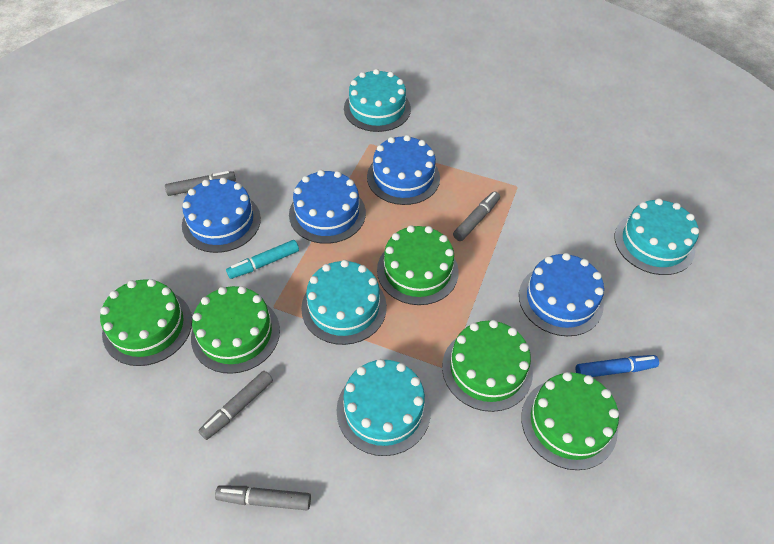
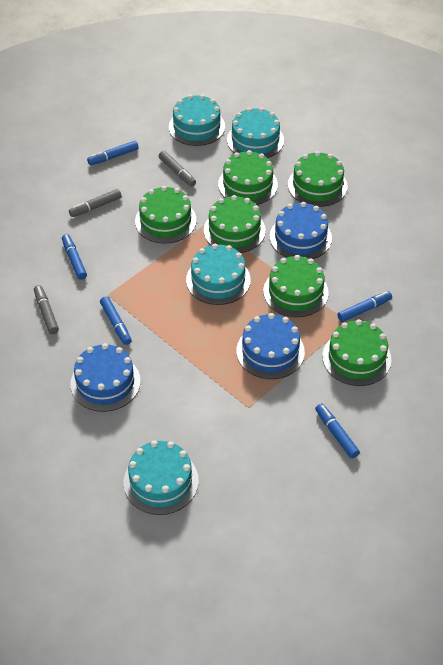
blue cake: [182,177,261,253] [289,170,366,244] [367,135,440,205] [519,253,604,336] = 4 -> [70,343,141,412] [236,313,305,379] [270,202,332,259] = 3
blue marker: [576,355,659,377] = 1 -> [62,234,87,280] [87,141,139,165] [100,296,132,345] [315,403,360,458] [337,291,392,322] = 5
green cake: [100,279,192,366] [191,286,280,374] [377,225,459,305] [442,320,533,412] [521,372,619,470] = 5 -> [135,186,197,244] [204,195,266,253] [218,150,278,205] [263,255,329,317] [288,151,348,207] [322,319,391,386] = 6
grey marker: [165,171,236,196] [198,371,273,440] [215,485,311,510] [453,191,500,241] = 4 -> [34,285,59,334] [69,189,122,217] [159,151,196,187] = 3
turquoise marker: [226,240,299,279] = 1 -> none = 0

